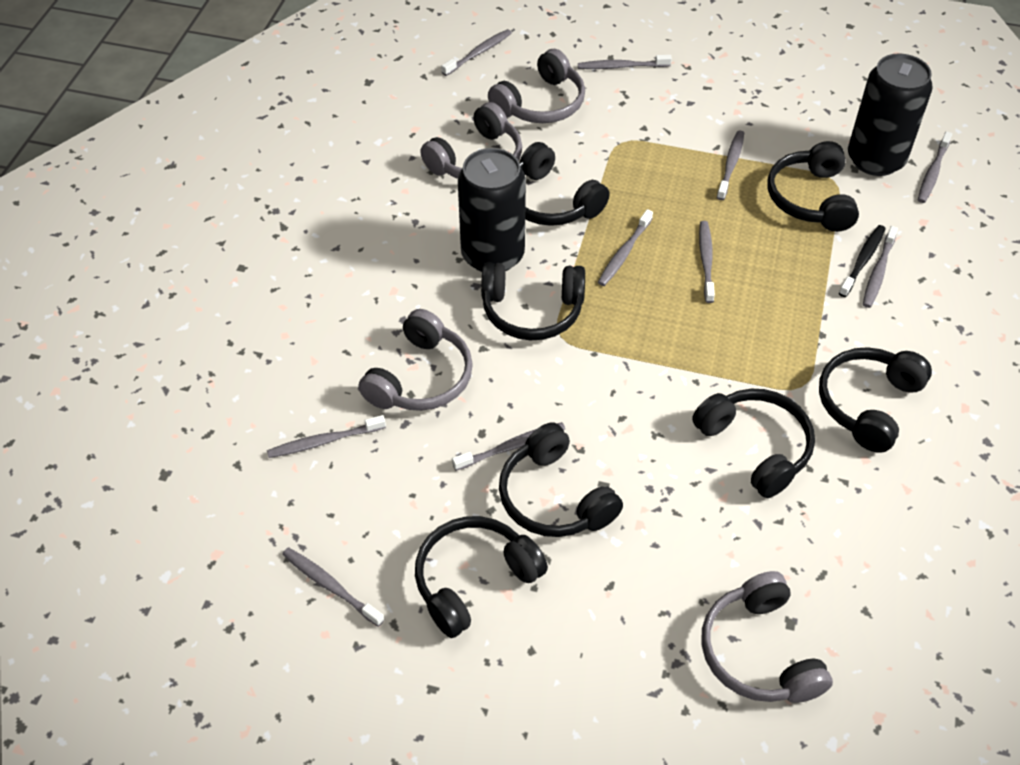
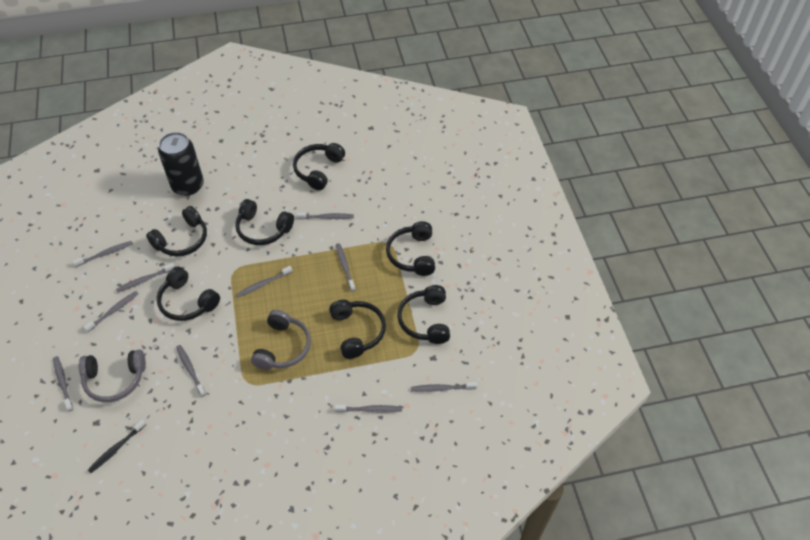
black can: [458,148,526,272] [848,53,933,176] = 2 -> [158,132,204,196] = 1
grey headphones: [358,309,473,411] [420,102,522,179] [488,49,585,123] [701,571,833,703] = 4 -> [79,350,146,402] [251,310,311,370] = 2

